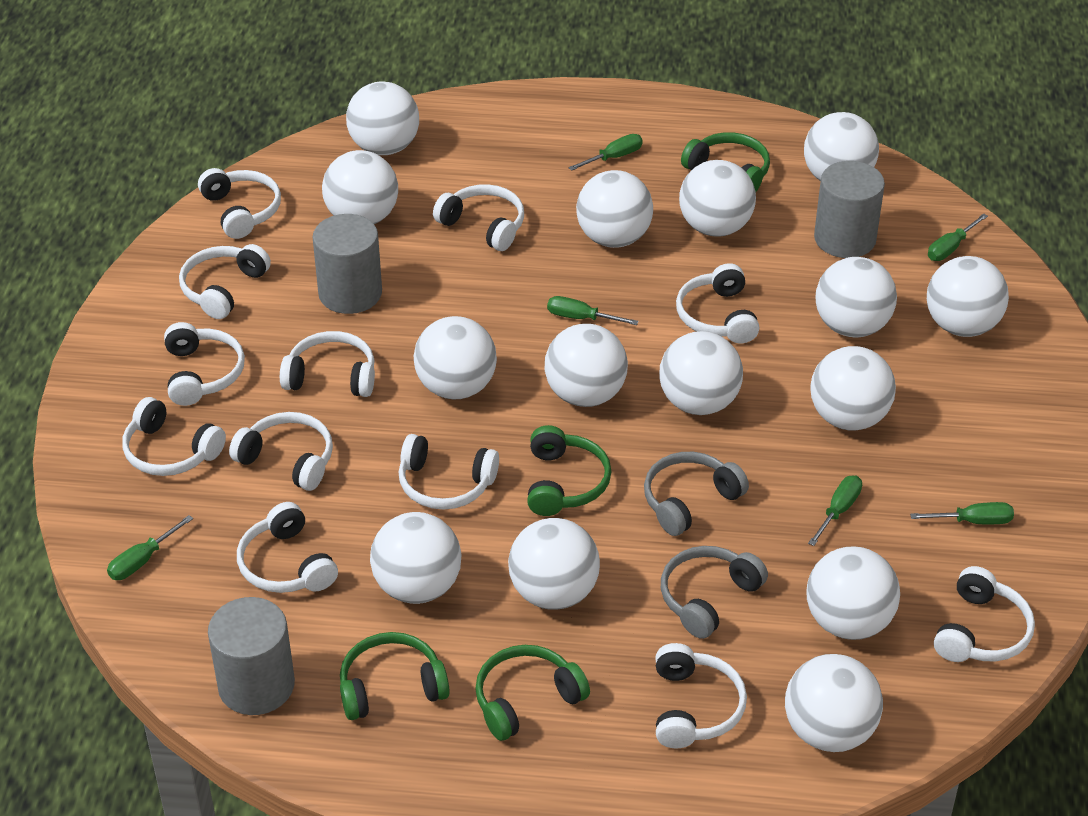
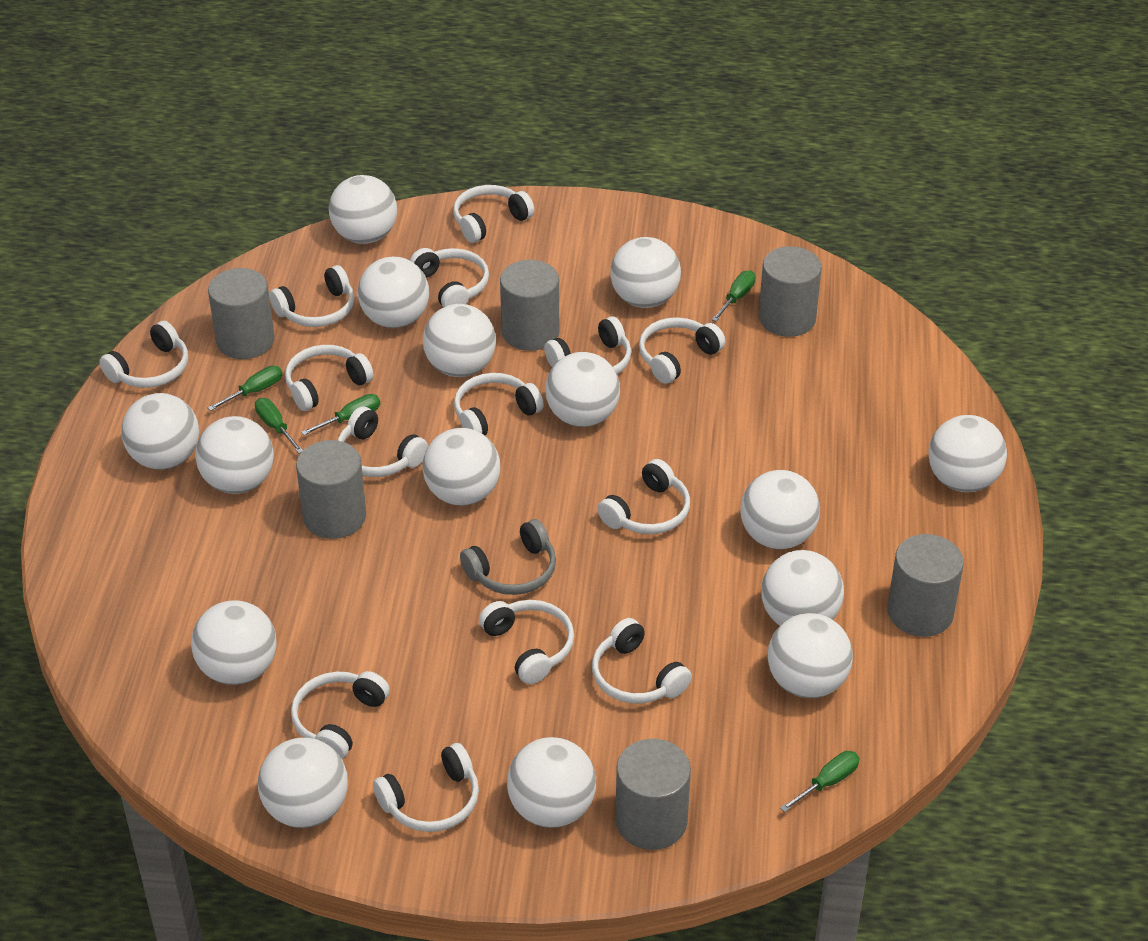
green headphones: [340,632,450,720] [475,645,590,741] [527,425,611,516] [681,132,770,192] = 4 -> none = 0
green screwdriver: [107,515,193,580] [547,296,639,325] [568,134,643,171] [808,475,862,546] [910,502,1014,524] [928,213,988,261] = 6 -> [208,366,282,411] [255,398,303,453] [301,394,380,435] [712,270,756,322] [780,751,860,812] = 5
grey cylinder: [208,597,295,715] [312,214,382,314] [814,161,885,258] = 3 -> [208,268,274,359] [296,440,366,539] [500,260,559,351] [615,739,691,850] [759,246,822,337] [887,534,964,637] = 6
grey headphones: [644,452,749,536] [661,546,768,639] = 2 -> [460,519,556,595] = 1
white headphones: [122,397,226,476] [164,322,245,406] [179,244,271,319] [198,168,281,239] [229,412,333,491] [237,502,338,593] [280,331,375,397] [399,434,499,510] [433,184,524,251] [655,643,747,749] [676,263,760,343] [934,566,1035,662] = 12 -> [99,321,188,388] [270,265,354,327] [285,345,374,411] [291,671,390,759] [337,407,428,477] [373,743,479,832] [410,248,489,308] [453,185,534,243] [454,373,544,435] [479,600,574,684] [544,316,631,374] [592,618,692,703] [597,459,690,534] [639,317,725,384] = 14

